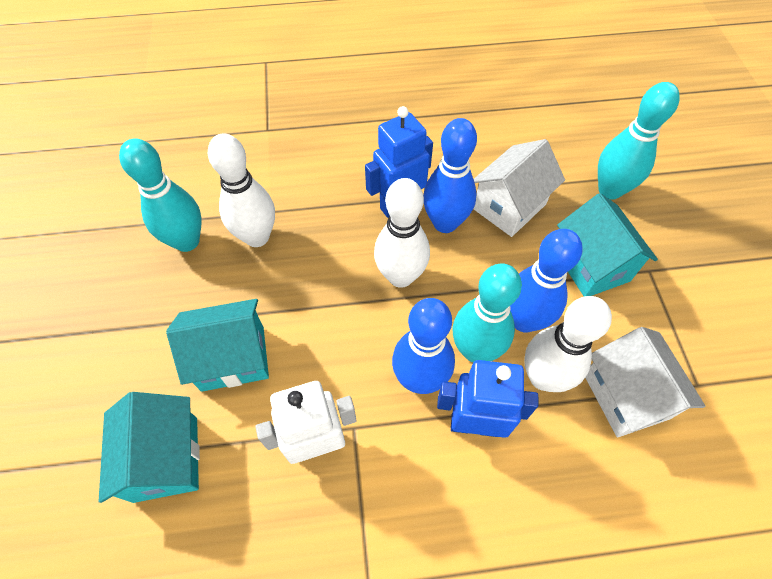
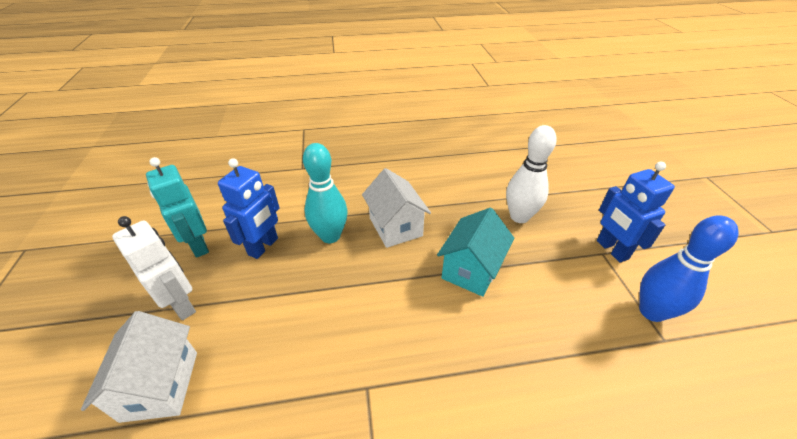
blue bowling pin: [392,298,455,394] [423,118,477,233] [510,229,582,333] = 3 -> [639,215,738,322] = 1
turquoise bowling pin: [119,138,202,252] [453,263,522,362] [598,82,680,199] = 3 -> [303,143,348,243] = 1
turquoise house: [99,392,200,503] [166,299,269,392] [557,193,658,296] = 3 -> [437,208,514,297] = 1
turquoise robot: none = 0 -> [146,157,209,258] = 1
white bowling pin: [208,133,275,247] [374,178,430,288] [524,296,612,392] = 3 -> [506,125,557,223] = 1

